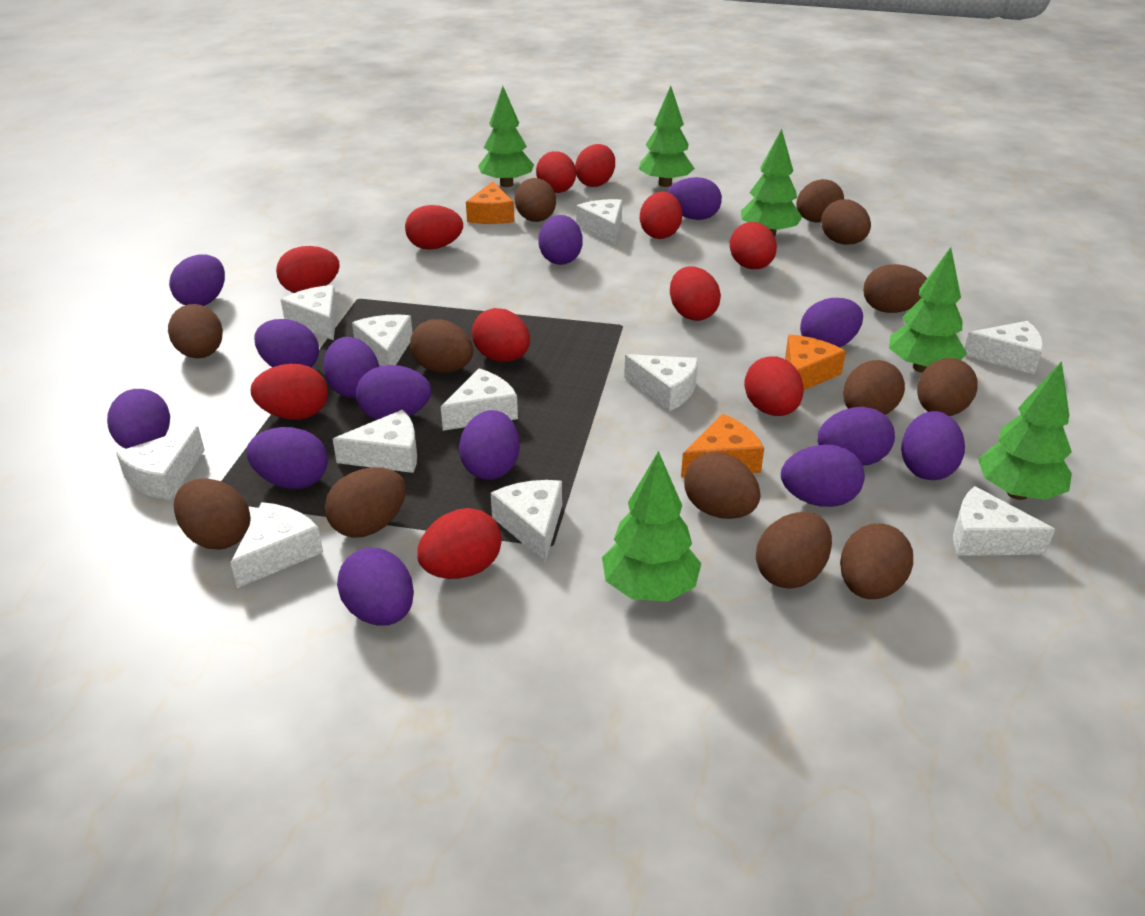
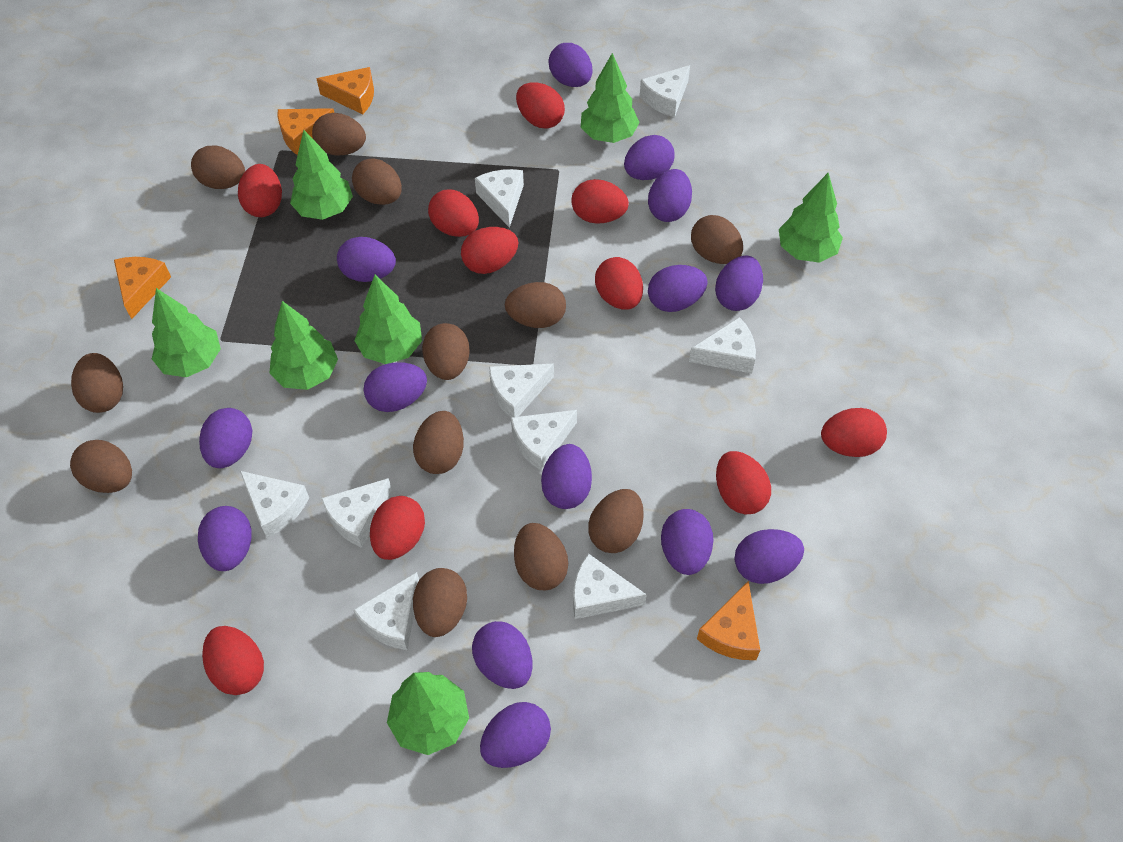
brown egg: [168,304,223,358] [174,478,251,550] [325,467,406,538] [410,319,473,373] [514,178,556,222] [684,452,760,519] [756,512,832,589] [796,179,844,222] [821,199,871,245] [840,523,913,599] [843,360,905,415] [863,264,927,313] [917,358,978,416] = 13 -> [70,440,132,493] [71,353,123,413] [191,146,245,189] [312,113,366,156] [352,158,402,205] [413,411,464,474] [413,568,467,637] [422,323,470,380] [505,282,566,328] [514,523,568,590] [588,489,644,553] [691,215,743,264] = 12
green tree: [478,86,534,187] [602,451,701,602] [639,86,695,187] [741,129,802,237] [889,247,967,373] [978,361,1072,500] = 6 -> [152,288,221,377] [270,301,338,390] [290,130,353,220] [354,275,422,364] [387,672,469,755] [581,53,640,143] [779,173,843,263] = 7
orange cheese: [466,181,515,224] [681,414,764,477] [785,335,846,390] = 3 -> [114,257,171,319] [277,108,334,155] [316,67,374,114] [697,581,760,660] = 4
red egg: [251,364,328,420] [276,246,340,293] [405,205,463,250] [417,508,502,579] [472,308,530,362] [536,151,576,193] [575,144,615,187] [640,192,682,239] [670,267,721,321] [729,222,777,269] [744,356,804,416] = 11 -> [202,626,264,695] [238,164,282,217] [370,496,425,560] [428,189,479,237] [461,227,518,274] [516,82,565,129] [571,179,629,224] [595,257,643,310] [716,451,771,515] [821,408,887,457] = 10
white cheese: [116,426,205,500] [230,502,323,588] [281,285,337,340] [333,410,417,473] [352,315,413,366] [441,369,518,431] [491,480,562,563] [576,199,622,245] [624,354,698,412] [953,486,1055,556] [964,321,1043,375] = 11 -> [240,471,309,538] [321,478,392,548] [353,572,419,650] [475,169,524,228] [489,364,554,418] [511,410,577,471] [573,553,647,619] [640,65,690,117] [689,317,756,374] = 9

